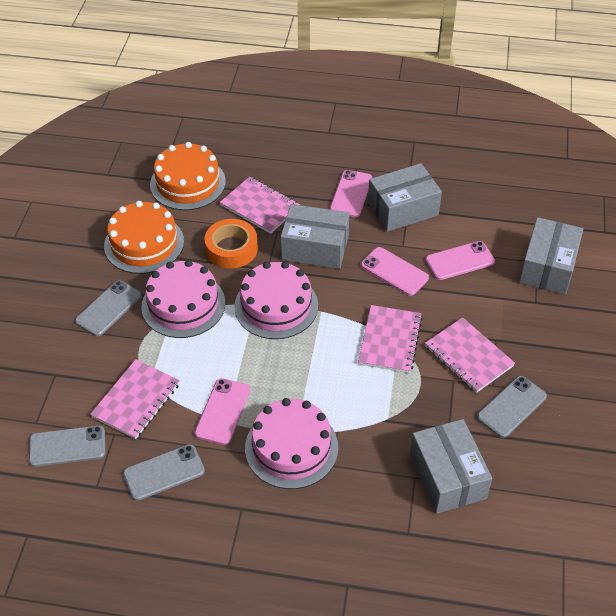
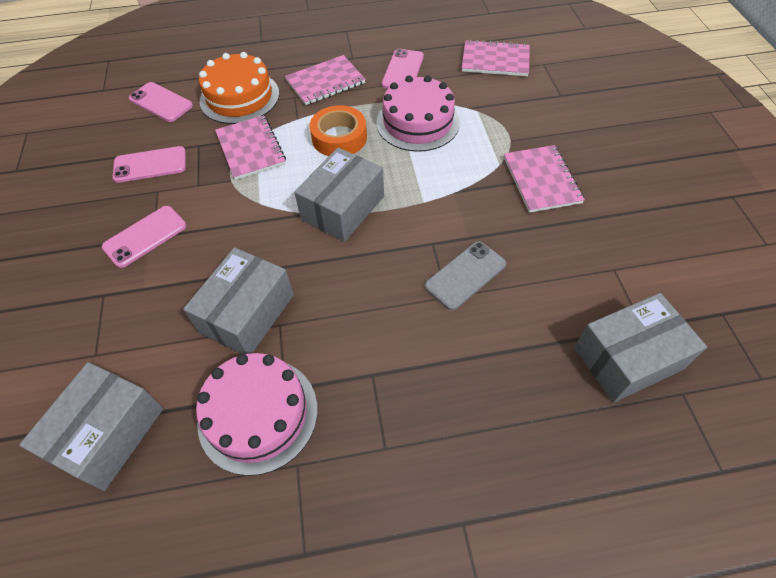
grey phone: [29,425,105,467] [75,280,141,336] [123,444,205,501] [477,376,547,438] = 4 -> [425,241,506,310] = 1
orange cake: [104,201,184,274] [150,142,226,210] = 2 -> [199,52,279,124] = 1
pink cake: [141,260,225,338] [234,262,318,339] [245,398,338,489] = 3 -> [196,353,318,476] [376,75,460,152] = 2

